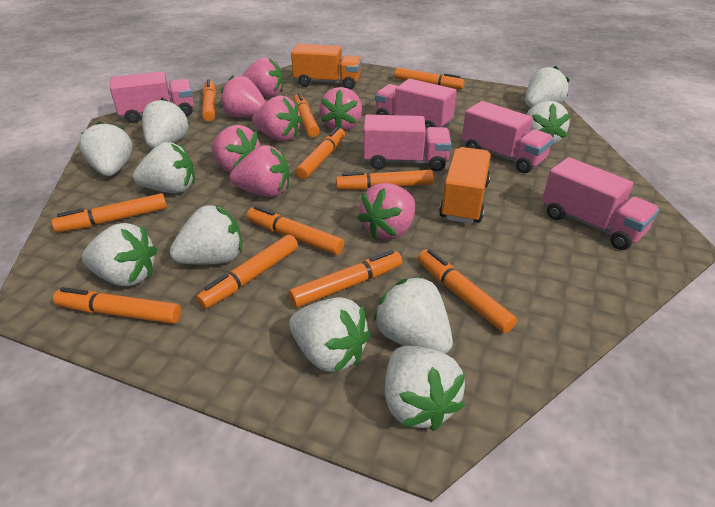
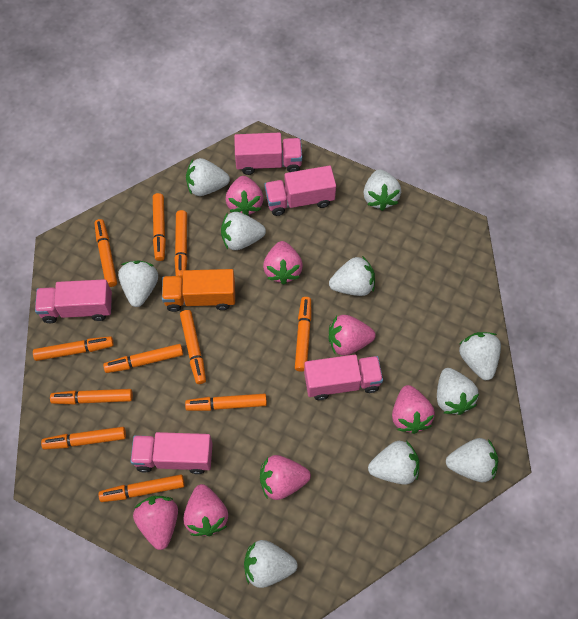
orange truck: [291,44,362,89] [439,147,491,224] = 2 -> [162,269,235,312] = 1

